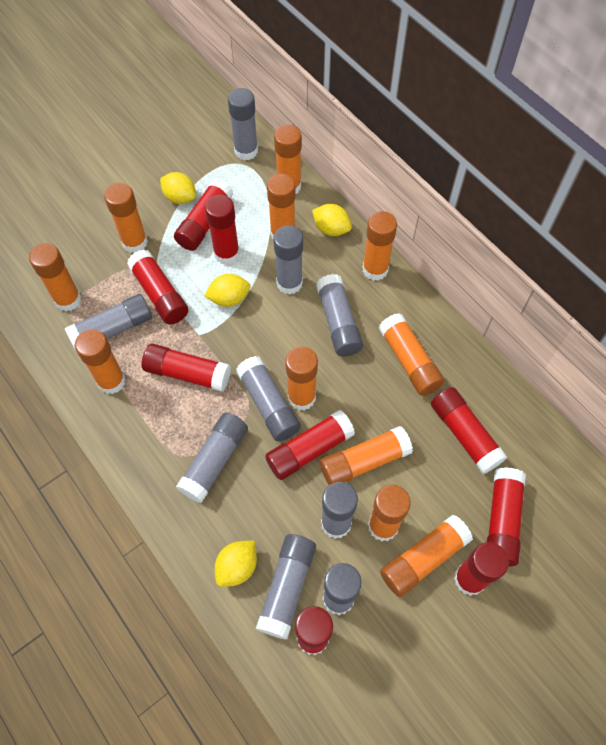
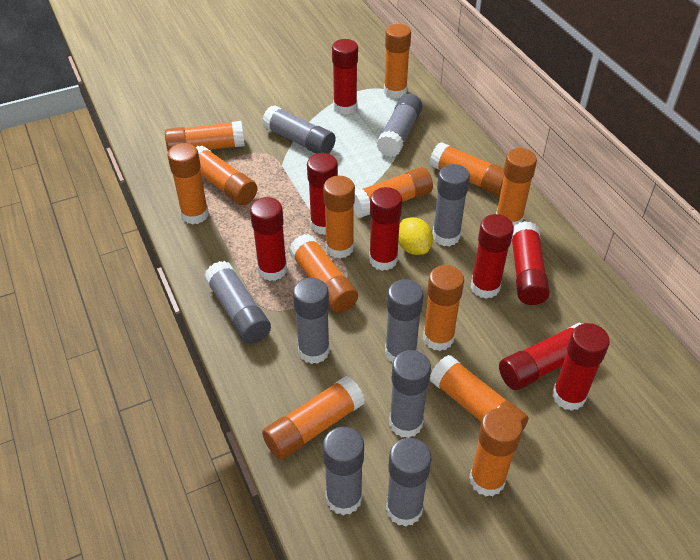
orange glue stick: [29,243,81,311] [75,329,126,394] [104,183,148,253] [267,174,296,239] [274,125,302,194] [285,346,318,411] [320,426,413,485] [363,211,397,281] [368,485,411,541] [379,313,444,396] [380,515,473,597] = 11 -> [165,121,245,151] [167,143,209,224] [196,145,257,205] [262,376,365,460] [289,234,358,313] [323,176,355,259] [354,167,433,218] [384,24,411,99] [423,265,464,351] [430,142,504,196] [430,355,529,431] [469,408,523,496] [496,148,537,226] = 13
red glue stick: [127,250,188,324] [142,344,231,392] [174,179,233,251] [205,195,240,265] [265,410,355,480] [295,606,333,655] [431,387,507,474] [454,542,509,596] [487,467,526,567] = 9 -> [250,197,287,281] [307,153,338,235] [332,39,358,115] [369,187,402,271] [471,214,514,299] [499,322,584,390] [512,221,550,305] [552,323,610,411] = 8
yellow lemon: [160,172,196,204] [204,274,250,307] [215,540,257,587] [312,204,352,236] = 4 -> [398,217,433,255] = 1

